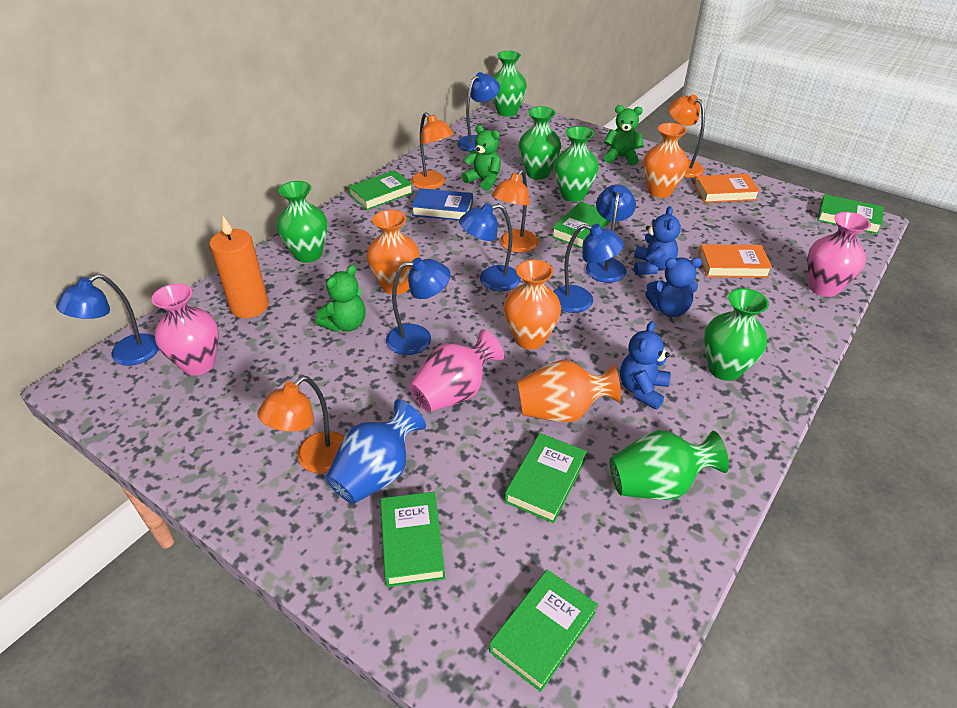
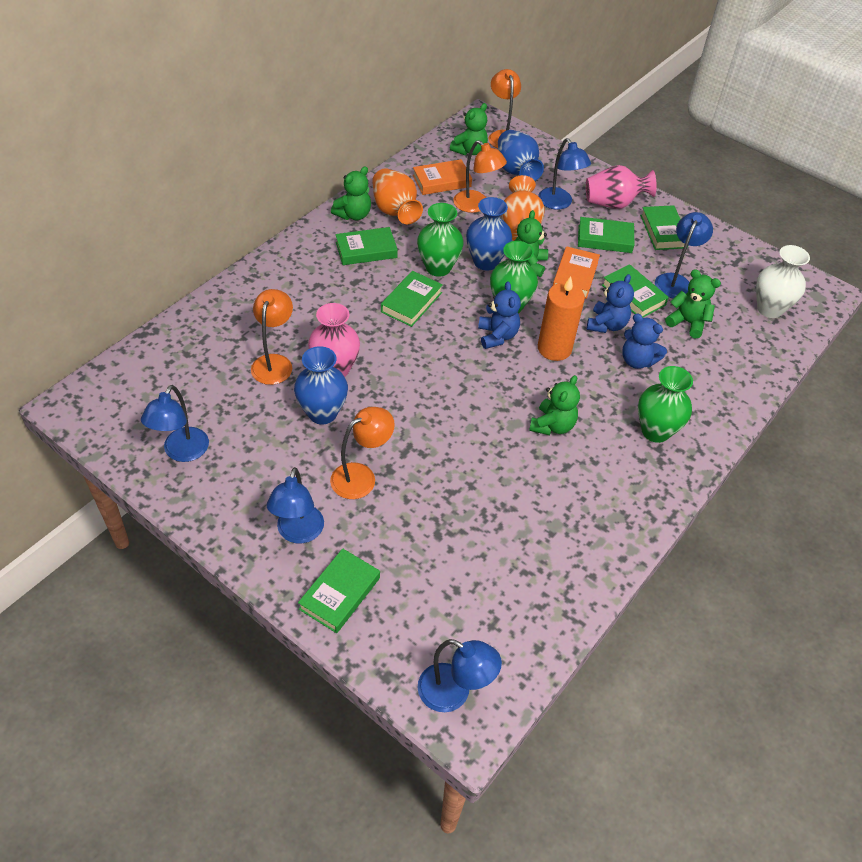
blue book: [411,188,473,221] = 1 -> none = 0
blue lamp: [56,274,159,366] [386,258,451,355] [457,72,500,152] [459,203,521,291] [553,224,624,313] [586,184,636,283] = 6 -> [141,385,209,462] [267,467,324,544] [418,639,502,712] [538,138,591,210] [655,212,713,298] = 5
blue vase: [326,400,426,504] = 1 -> [294,346,348,424] [466,197,512,270] [498,130,544,181] = 3
green teddy bear: [316,265,366,332] [462,125,501,191] [604,105,644,166] = 3 -> [331,166,371,220] [450,103,488,155] [515,210,548,277] [529,375,580,435] [665,269,721,338] = 5
green vase: [277,181,328,263] [493,51,527,117] [519,106,561,180] [554,126,599,202] [610,430,729,500] [704,288,769,381] = 6 -> [417,203,464,277] [490,241,538,313] [638,366,693,443] = 3
orange vase: [366,210,419,295] [503,260,561,350] [517,360,621,422] [643,123,688,198] = 4 -> [372,168,423,224] [501,175,545,241] = 2
pink vase: [152,283,219,376] [409,329,504,412] [807,212,871,297] = 3 -> [308,303,360,377] [586,165,656,209] = 2
white vase: none = 0 -> [756,245,810,318] = 1

